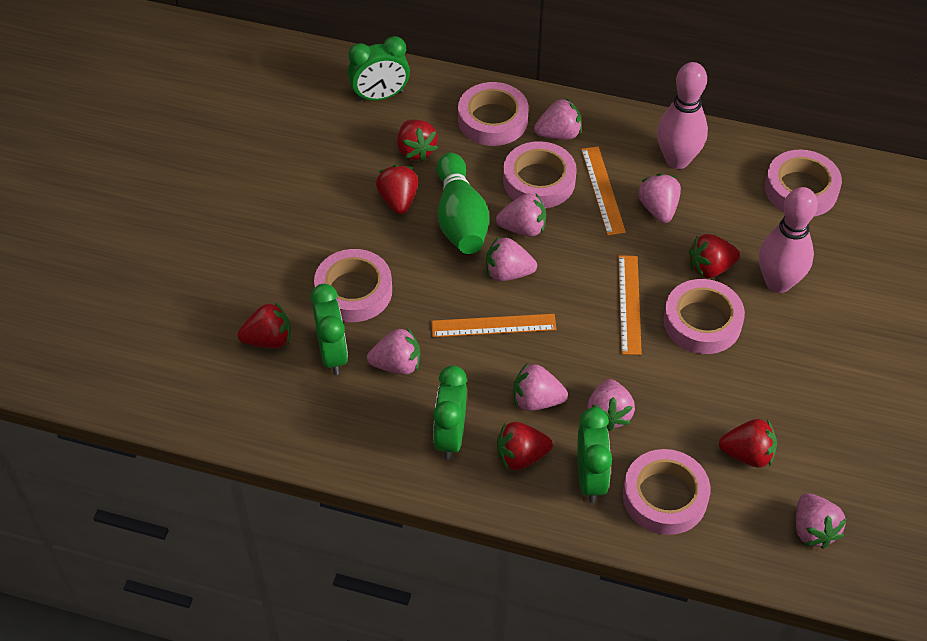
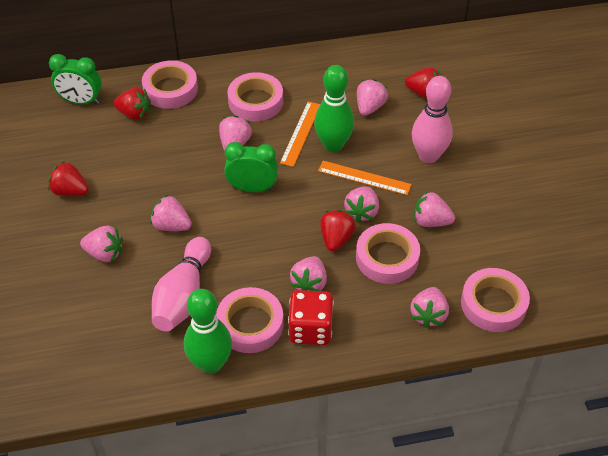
green bowling pin: [437,152,489,254] = 1 -> [184,289,232,374] [314,65,354,152] = 2
green clock: [311,284,348,375] [348,36,410,102] [433,366,467,460] [577,407,612,503] = 4 -> [49,54,102,104] [224,142,278,192] = 2
orange ruler: [431,314,557,337] [581,146,626,235] [618,255,642,355] = 3 -> [280,101,320,167] [318,161,412,195] = 2
pink tape: [314,249,392,322] [458,82,529,146] [503,141,577,208] [623,449,710,535] [663,279,745,354] [765,150,842,217] = 6 -> [142,60,198,109] [216,287,284,353] [228,72,283,121] [356,223,420,284] [461,268,530,332] = 5
red dice: none = 0 -> [288,290,334,345] = 1
red strawberry: [238,302,291,348] [376,165,418,214] [397,119,438,162] [497,422,553,470] [689,234,740,278] [719,419,777,468] = 6 -> [48,161,89,196] [113,87,151,120] [320,210,356,251] [405,67,441,99] = 4

